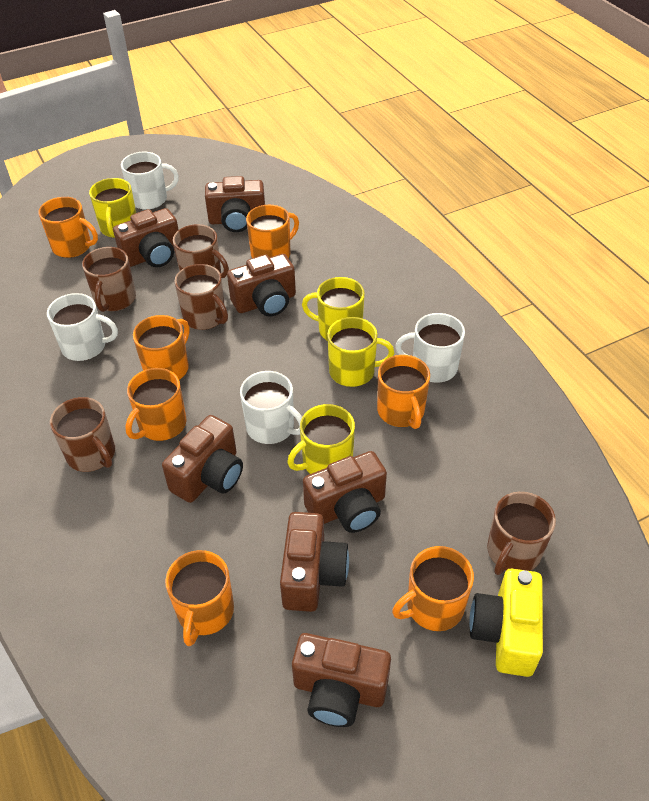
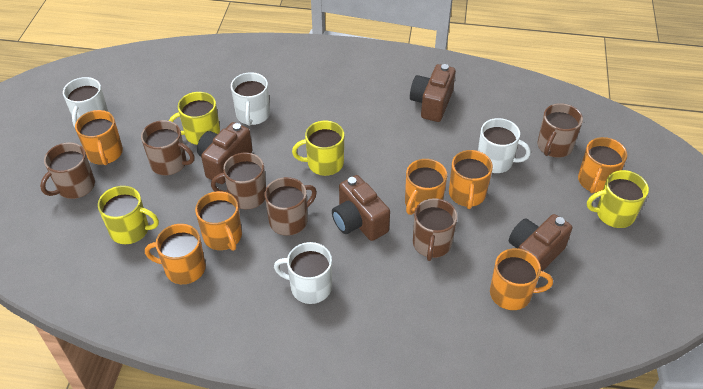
brown camera: [113,208,179,267] [162,415,243,503] [205,176,265,232] [227,254,296,316] [280,512,349,612] [292,633,391,727] [303,451,387,533] = 7 -> [197,122,253,184] [332,175,390,241] [410,64,456,122] [509,214,573,271] = 4
brown mug: [50,397,115,472] [82,247,136,312] [173,224,229,278] [174,264,228,330] [487,492,556,575] = 5 -> [40,142,95,199] [141,120,195,175] [211,152,266,209] [265,177,317,236] [413,198,457,261] [538,103,583,158] = 6
yellow camera: [469,569,543,677] = 1 -> none = 0

